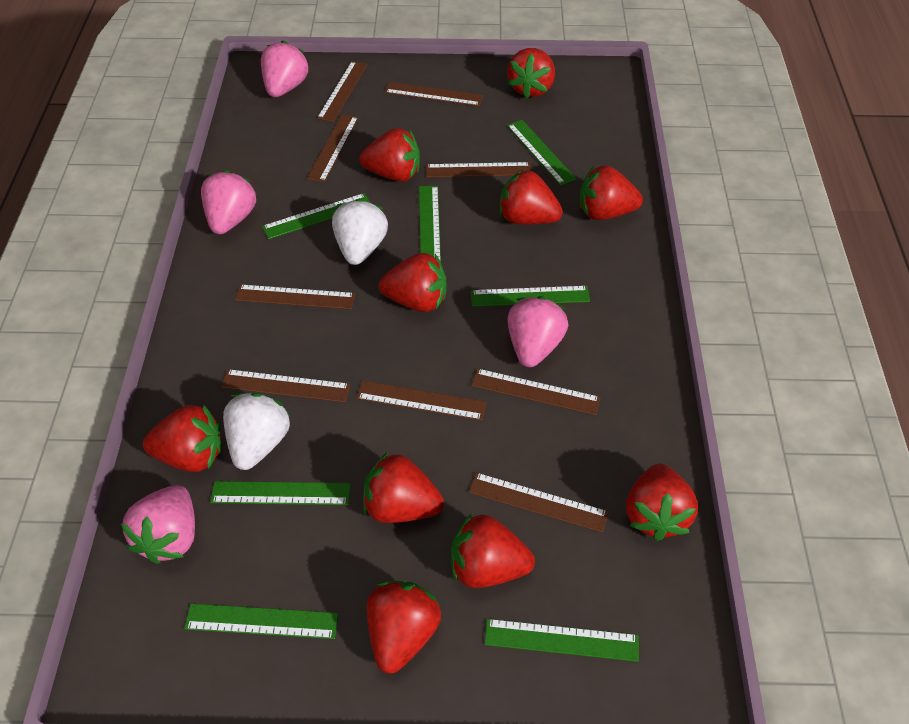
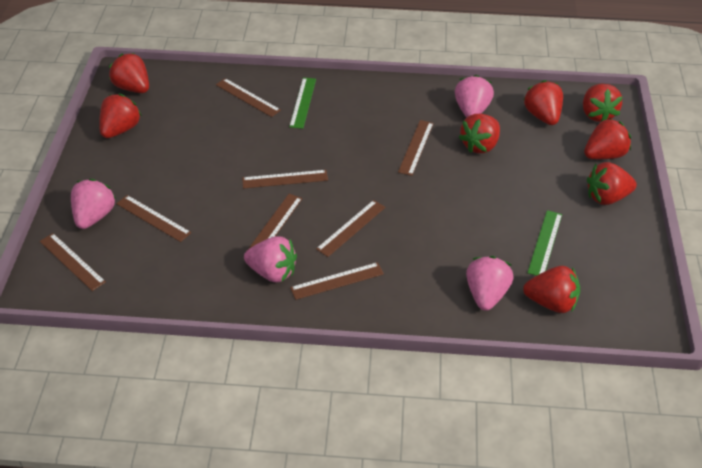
brown ruler: [221,369,350,402] [235,284,355,309] [307,114,359,183] [317,61,367,122] [356,380,486,421] [385,82,483,106] [426,162,531,178] [469,472,609,533] [471,368,601,415] = 9 -> [39,233,106,291] [116,195,191,242] [216,78,281,117] [242,170,328,189] [248,194,302,249] [290,262,384,300] [316,200,385,257] [398,120,434,176] = 8
green ruler: [184,604,338,639] [210,481,351,505] [262,193,370,239] [419,186,441,262] [471,286,590,307] [484,619,639,662] [507,120,577,186] = 7 -> [289,77,316,129] [527,210,562,276] = 2
red strawberry: [143,405,222,472] [359,128,420,182] [363,452,444,523] [367,581,441,673] [379,253,446,312] [451,514,535,588] [499,169,563,224] [507,48,555,99] [580,165,643,220] [626,464,698,541] = 10 -> [99,94,142,138] [109,53,149,93] [458,114,500,153] [523,266,580,313] [524,80,563,125] [583,84,622,122] [584,118,631,159] [587,162,637,205] = 8
white strawberry: [223,393,290,470] [332,199,388,265] = 2 -> none = 0

